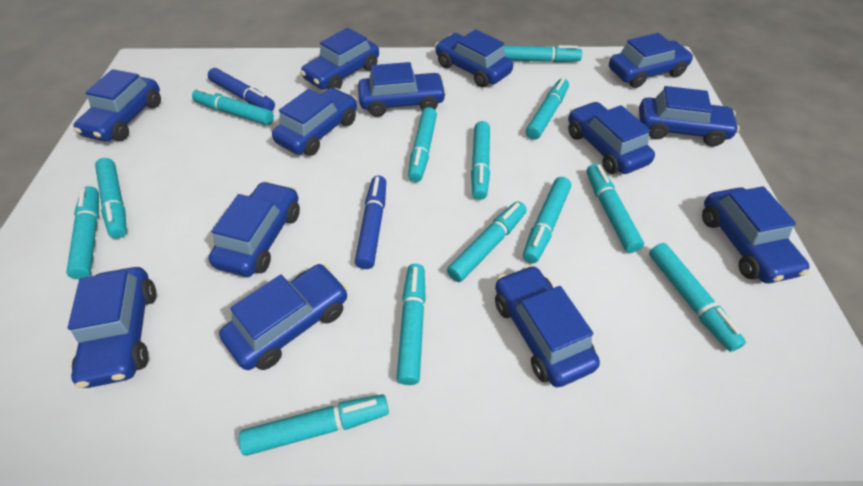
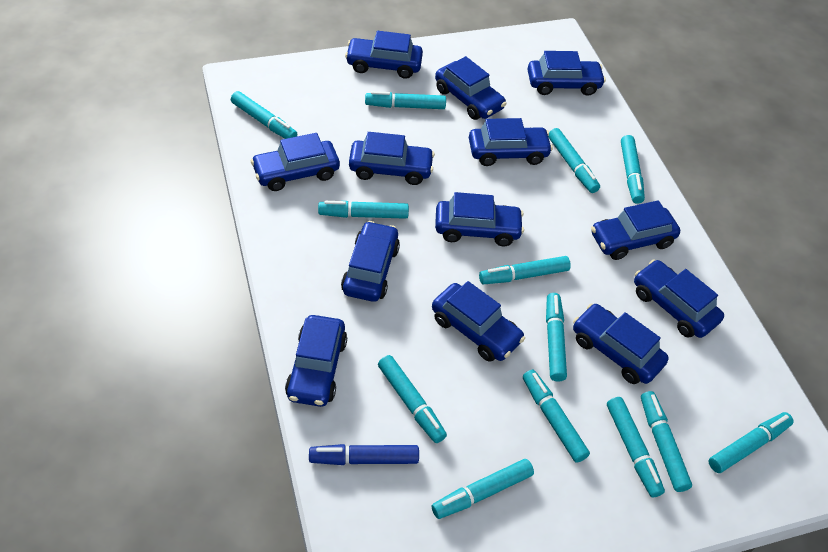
blue marker: [208,68,275,111] [355,176,386,269] = 2 -> [309,444,419,465] = 1

